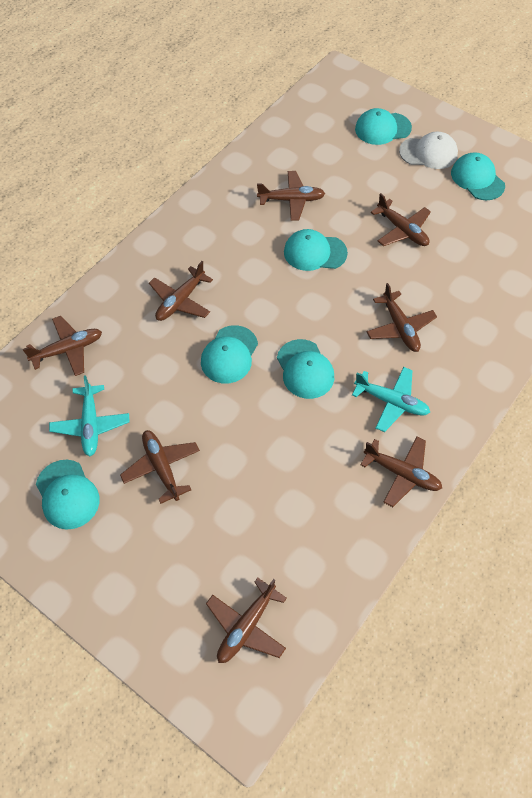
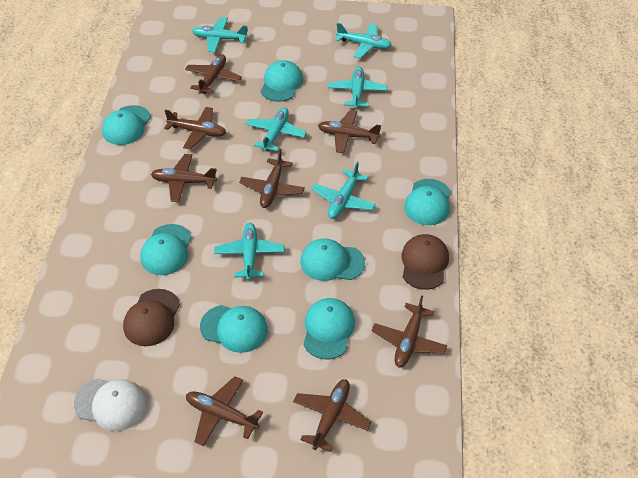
brown cap: none = 0 -> [123,289,180,346] [401,234,449,290] = 2
turquoise cap: [36,460,100,530] [201,325,258,383] [277,339,334,399] [284,229,348,271] [355,108,412,145] [451,152,505,200] = 6 -> [102,105,151,145] [140,224,192,275] [200,305,268,353] [261,60,303,102] [301,239,365,281] [304,298,355,359] [404,179,451,225] = 7
turquoise plane: [49,375,130,456] [352,367,430,432] = 2 -> [192,17,248,52] [214,223,285,280] [246,107,307,151] [311,161,376,219] [328,67,387,109] [335,23,392,59] = 6

